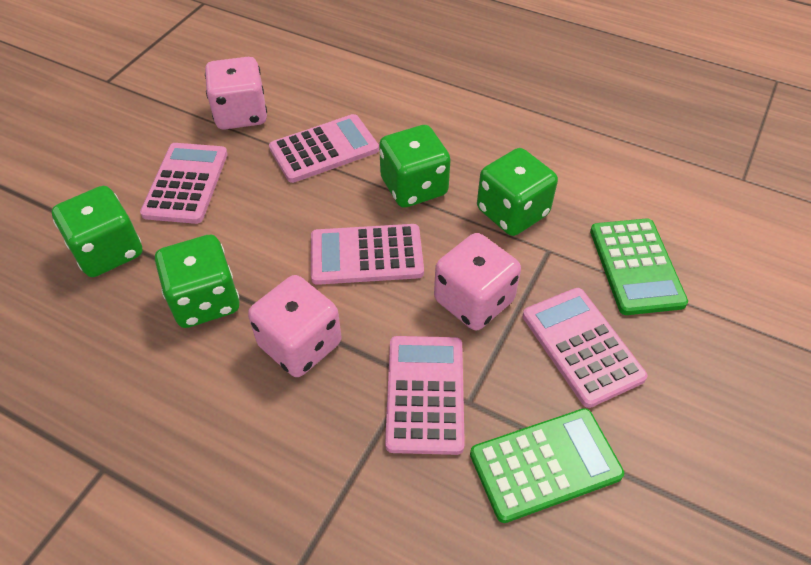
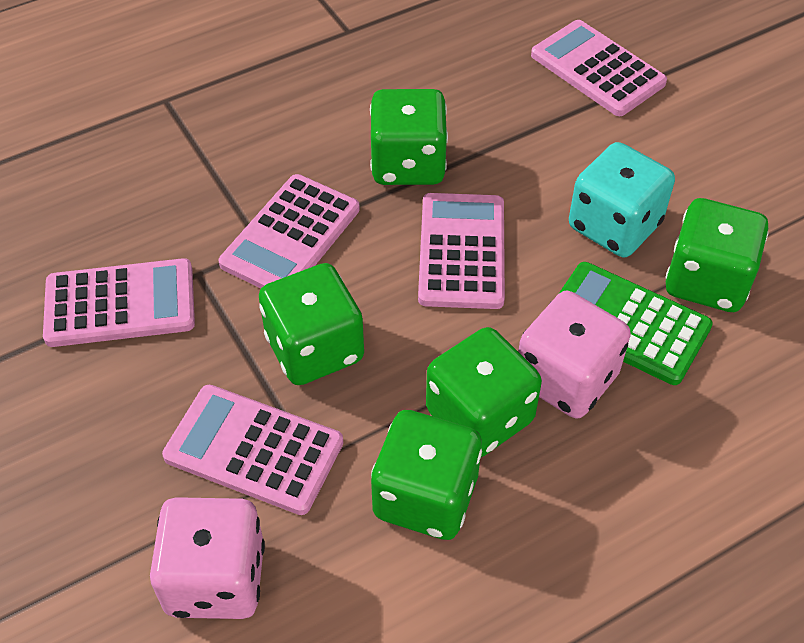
green calculator: [470,408,624,523] [590,218,688,315] = 2 -> [559,262,713,385] = 1
green dice: [52,186,143,277] [155,235,239,328] [379,125,451,208] [477,148,558,236] = 4 -> [259,263,364,385] [370,89,448,185] [371,410,482,540] [426,327,542,457] [665,198,768,312] = 5
pink dice: [205,57,267,130] [248,275,342,377] [434,233,521,330] = 3 -> [150,497,265,619] [518,291,631,418] = 2
turquoise dice: none = 0 -> [569,142,675,257] = 1

